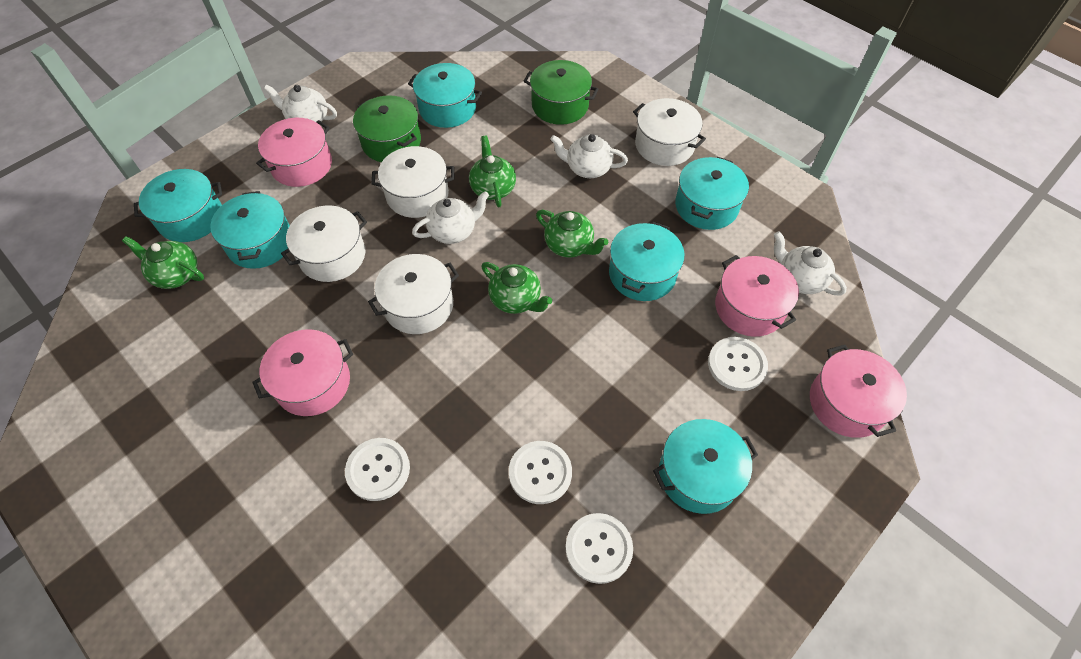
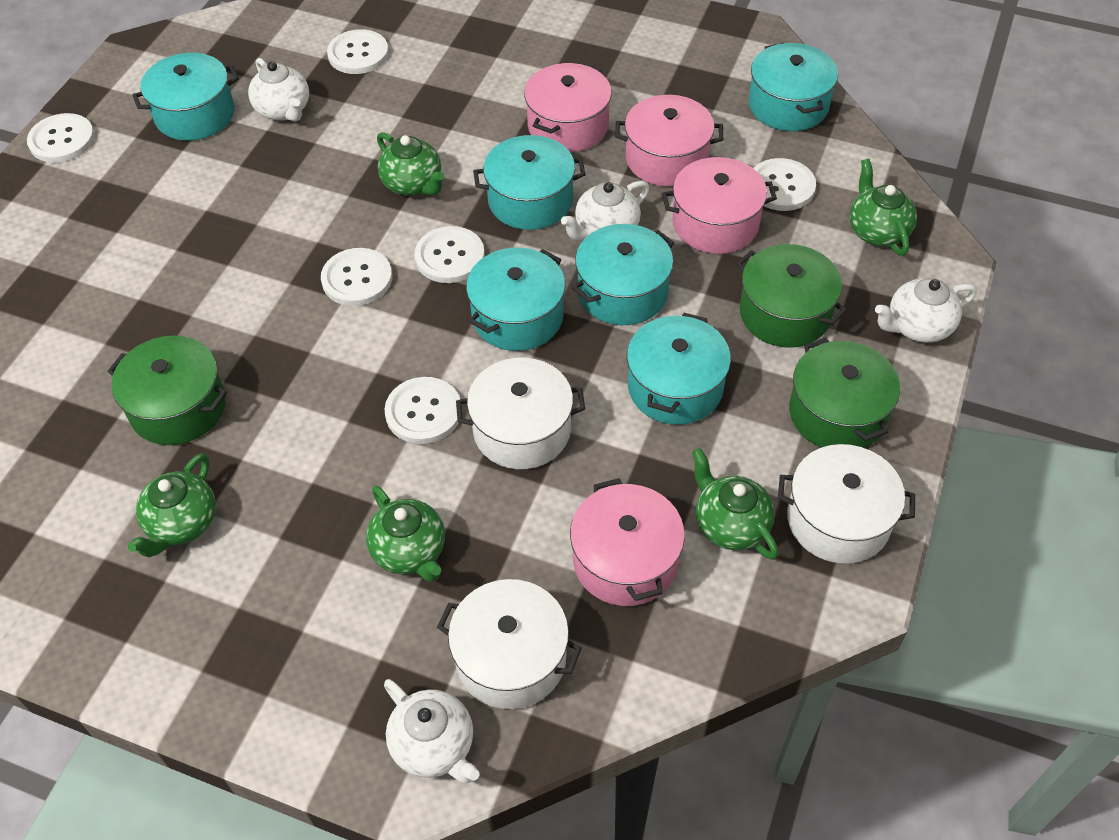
green pot: [353,95,421,162] [524,60,599,125] = 2 -> [107,336,227,445] [736,244,847,348] [789,338,900,448] = 3
green teapot: [122,236,204,289] [469,135,516,207] [481,262,552,314] [536,210,608,258] = 4 -> [128,453,216,558] [366,485,445,582] [377,132,444,196] [692,448,779,560] [849,159,917,256] = 5
white button: [345,438,410,501] [509,441,572,504] [566,513,633,584] [708,337,768,391] = 4 -> [27,113,95,163] [321,248,392,306] [327,29,389,74] [385,377,460,444] [414,226,485,283] [753,158,816,211] = 6
white pot: [281,206,367,282] [368,254,459,334] [371,146,454,218] [633,98,706,166] = 4 -> [437,579,582,709] [456,358,585,469] [778,444,915,564] = 3

